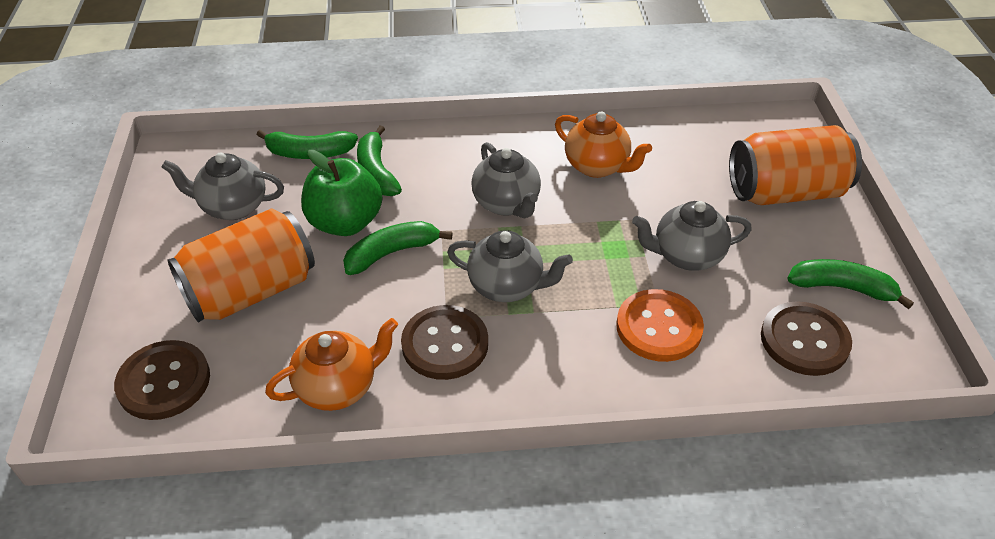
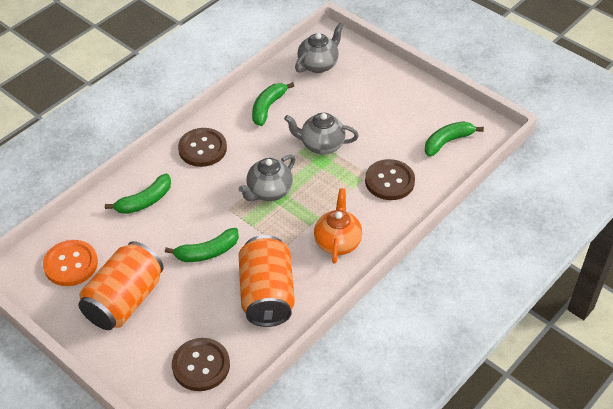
green apple: [301,150,382,236] = 1 -> none = 0
grey teapot: [162,152,284,220] [447,230,573,302] [471,142,541,218] [632,201,752,271] = 4 -> [239,154,296,201] [284,113,359,154] [295,23,344,73] = 3
orange teapot: [265,318,398,411] [555,112,652,178] = 2 -> [314,188,362,264] = 1

